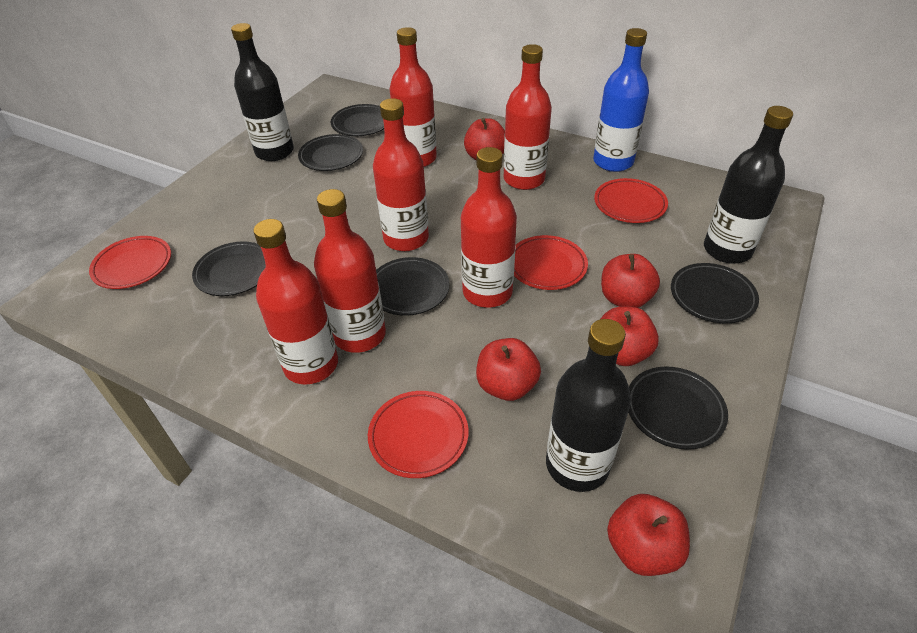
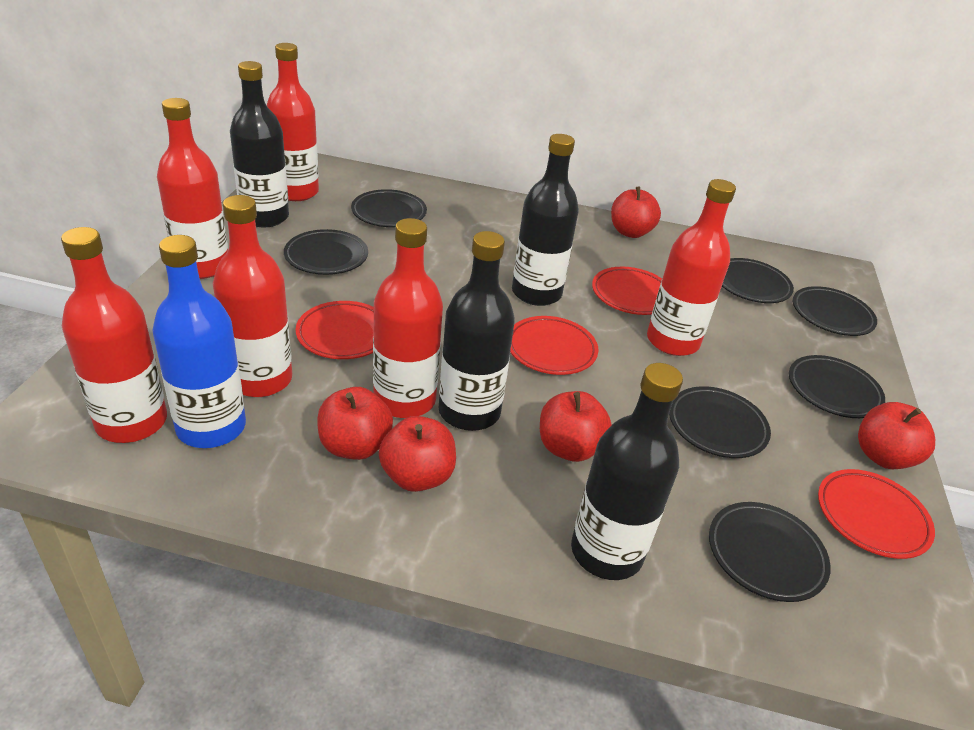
black bottle: [231,23,294,161] [546,319,631,492] [704,106,793,264] = 3 -> [230,61,289,227] [439,231,515,431] [512,134,579,306] [571,363,683,580] = 4
black plate: [192,241,266,296] [298,134,363,171] [331,104,384,136] [376,257,450,316] [628,366,728,450] [671,263,759,324] = 6 -> [284,229,368,275] [351,189,427,227] [669,386,771,458] [709,502,831,602] [722,258,794,303] [789,355,885,418] [793,286,877,336] = 7

